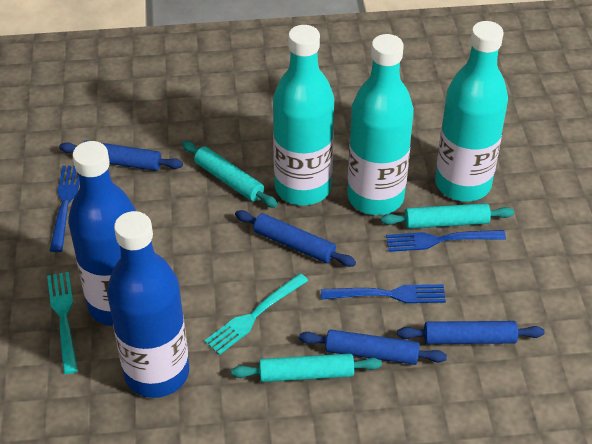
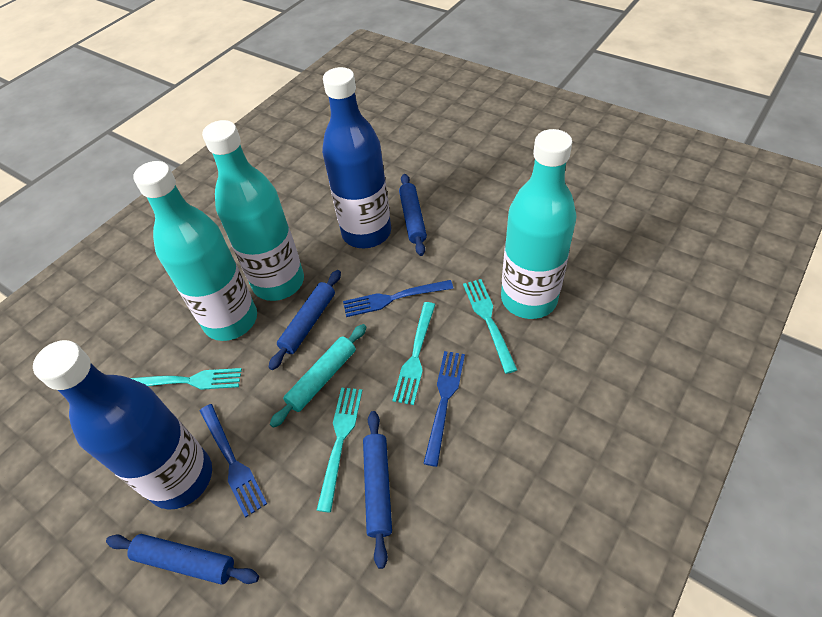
turquoise fork: [47,272,78,374] [204,273,308,355] = 2 -> [131,368,242,390] [316,387,363,512] [392,302,435,405] [463,279,517,374] = 4
turquoise rolling pin: [182,141,278,208] [231,354,382,382] [381,203,514,229] = 3 -> [270,324,366,428] = 1

